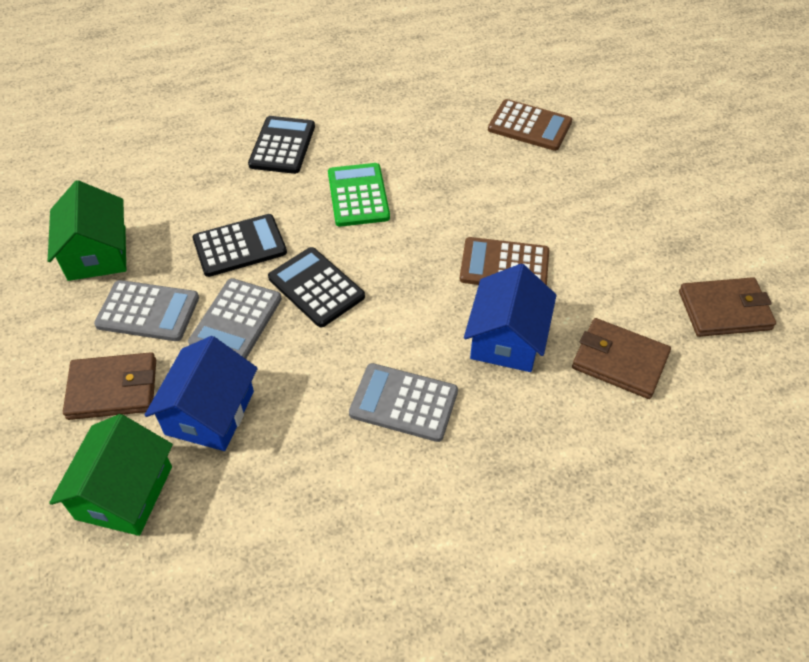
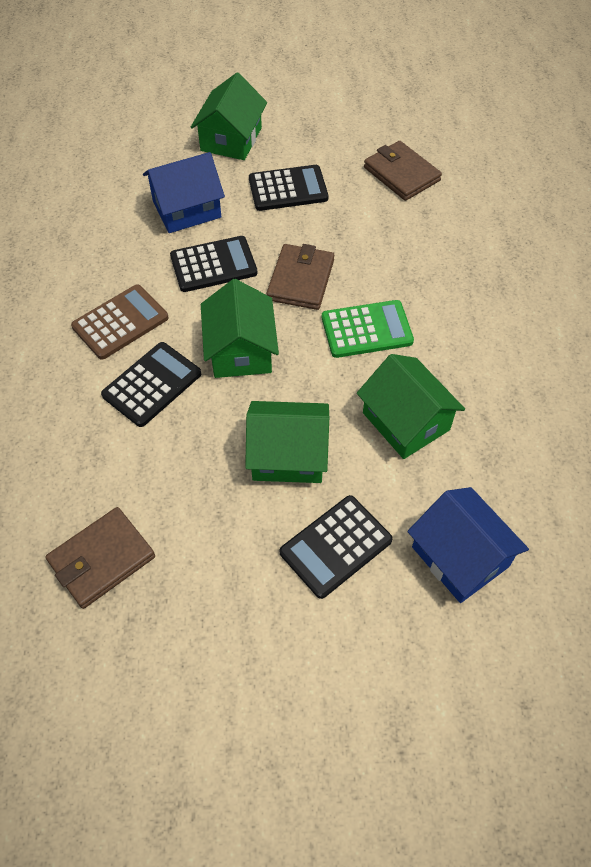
black calculator: [192,214,287,277] [248,116,315,174] [268,247,365,327] = 3 -> [101,342,201,427] [170,236,258,292] [249,165,328,211] [280,495,393,599] = 4
brown calculator: [460,237,549,285] [488,99,572,151] = 2 -> [71,284,169,360] = 1
green house: [48,180,126,281] [49,414,173,536] = 2 -> [191,73,267,160] [201,279,279,378] [245,401,329,483] [357,354,465,459] = 4
grey calculator: [94,280,199,341] [188,278,282,359] [349,363,458,442] = 3 -> none = 0

